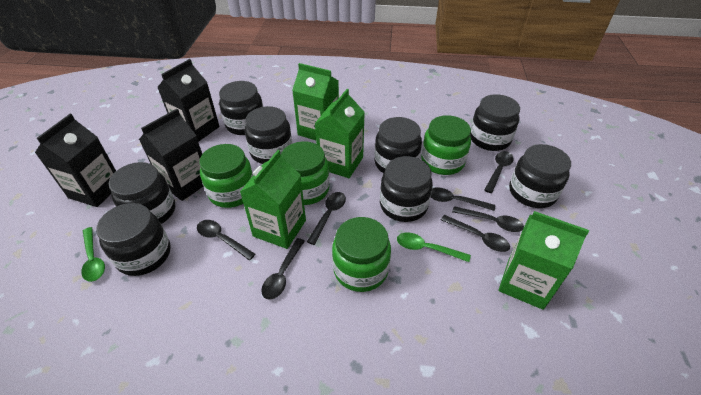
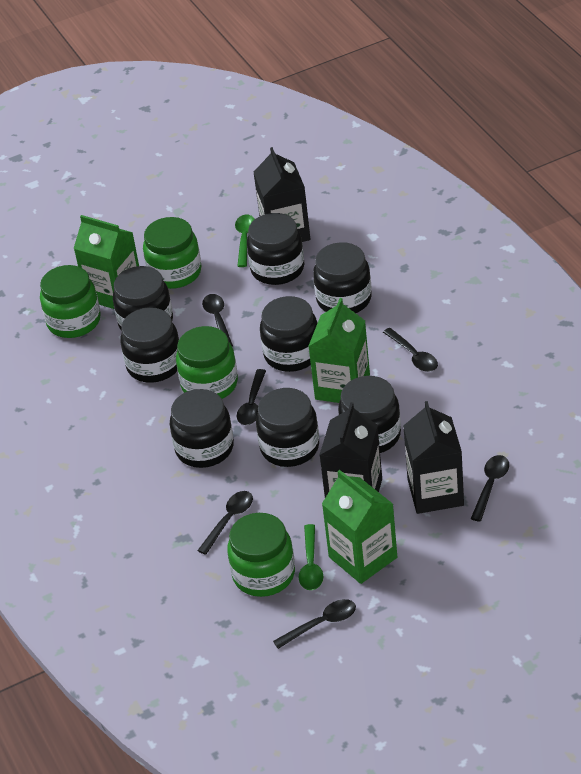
black spoon: [197,220,255,260] [261,238,305,300] [307,192,346,245] [431,187,495,211] [441,215,510,252] [452,206,524,232] [484,151,514,193] = 7 -> [197,491,253,555] [202,294,233,346] [237,369,266,425] [273,599,356,649] [383,328,438,372] [471,455,509,522] = 6
green carton: [240,150,306,249] [292,63,339,140] [315,89,365,178] [498,211,589,310] = 4 -> [73,215,139,309] [308,298,370,403] [322,470,397,584] = 3

